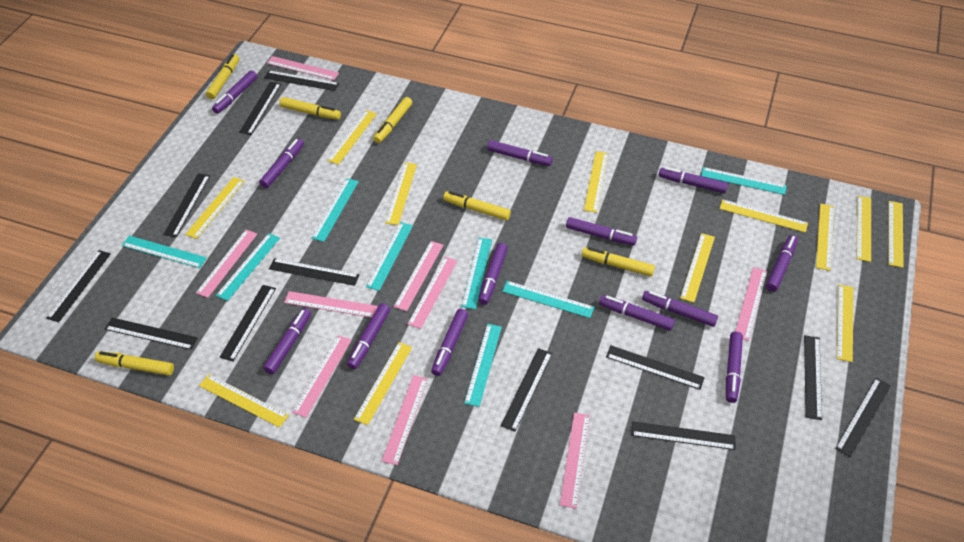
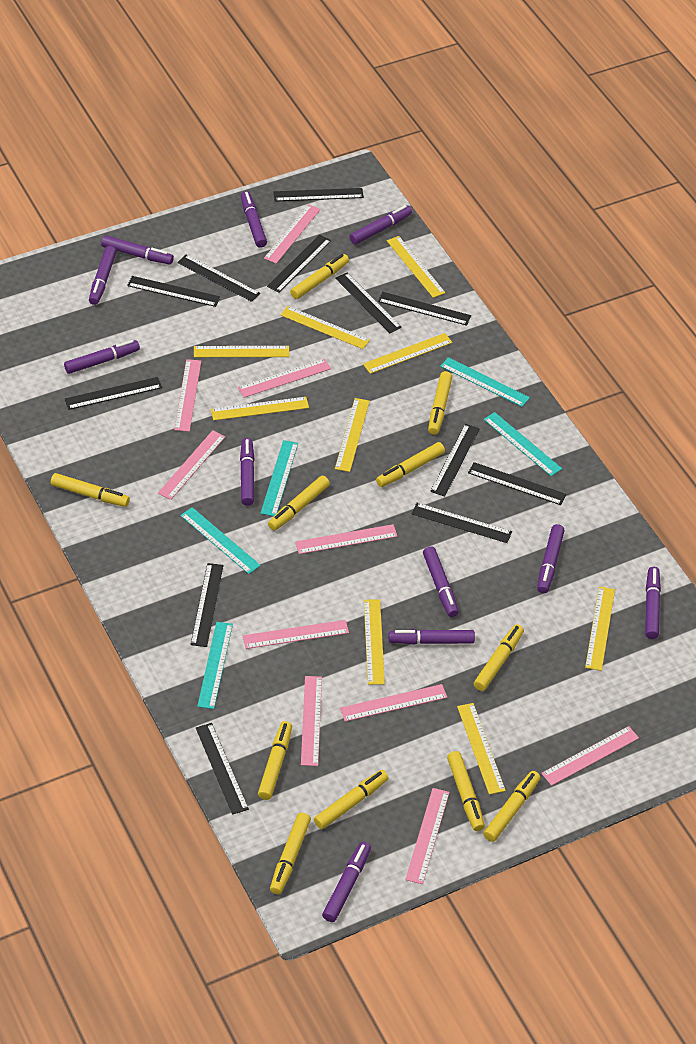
pink ruler: [196,230,257,298] [267,56,339,80] [284,291,378,318] [292,335,351,418] [382,375,428,465] [394,241,443,311] [407,257,457,329] [560,413,590,509] [735,267,767,341] = 9 -> [158,430,225,500] [174,359,201,432] [238,359,331,398] [243,620,349,649] [264,204,320,264] [295,524,398,554] [301,676,322,766] [340,684,447,722] [405,788,450,884] [541,726,639,786] = 10
purple marker: [212,70,257,114] [259,139,304,188] [263,308,311,374] [347,303,390,369] [431,309,468,376] [478,243,508,305] [487,140,553,166] [566,217,637,245] [599,295,675,331] [642,291,718,327] [659,167,728,193] [726,332,743,403] [766,235,798,292] = 13 -> [64,340,140,374] [89,246,117,305] [101,235,174,265] [240,438,255,506] [241,191,267,248] [322,842,371,922] [349,205,412,245] [389,629,475,645] [423,546,459,617] [537,524,565,593] [645,567,661,639] = 11
turquoise ruler: [122,236,207,268] [216,233,280,301] [312,178,359,242] [366,222,413,291] [461,238,492,309] [464,324,502,407] [502,281,594,318] [701,167,787,195] = 8 -> [180,507,261,574] [197,622,233,709] [260,440,298,516] [440,357,530,407] [484,412,562,476] = 5
yellow marker: [95,351,174,376] [206,54,239,99] [280,97,341,120] [373,97,412,143] [443,191,511,220] [582,247,655,277] = 6 -> [51,473,130,507] [258,721,292,800] [268,476,330,531] [270,813,311,894] [290,254,349,299] [314,770,389,829] [376,442,445,487] [428,371,452,435] [447,751,485,831] [474,624,524,691] [483,771,540,842] = 11
yellow ruler: [185,177,245,239] [199,374,289,428] [327,110,377,165] [354,342,412,425] [385,163,417,225] [584,151,608,213] [680,233,715,303] [719,199,808,233] [816,204,834,271] [837,285,853,362] [856,196,871,262] [889,201,904,268] = 12 -> [194,346,289,357] [211,397,309,421] [281,306,370,349] [335,398,370,472] [363,333,452,374] [364,600,385,685] [387,236,446,298] [457,703,506,795] [585,586,615,671] = 9

